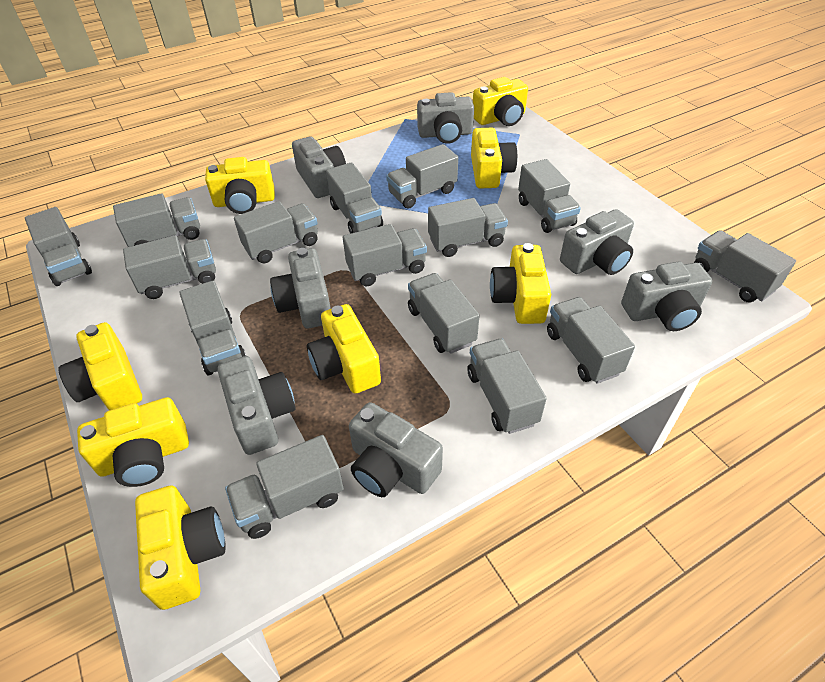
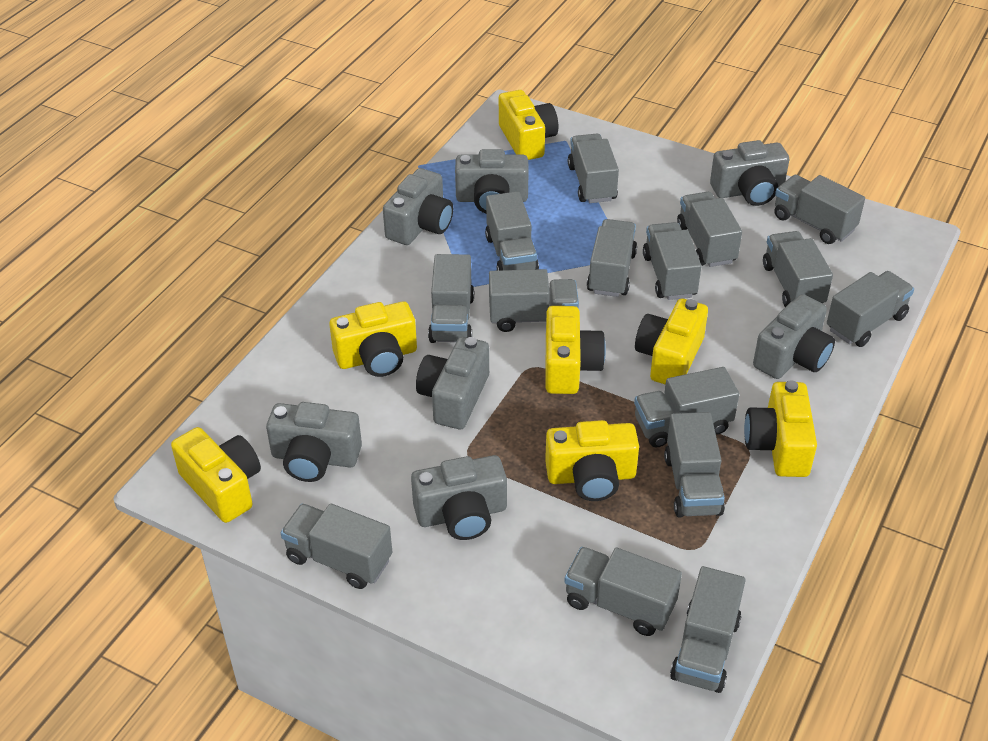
yellow camera: [58,322,142,410] [77,397,189,487] [135,486,226,610] [205,157,275,214] [307,304,381,394] [471,128,517,188] [473,77,528,126] [490,243,551,324] = 8 -> [171,427,261,523] [329,301,417,377] [499,90,558,160] [545,306,606,394] [545,420,639,501] [635,298,708,385] [744,380,817,477] = 7

